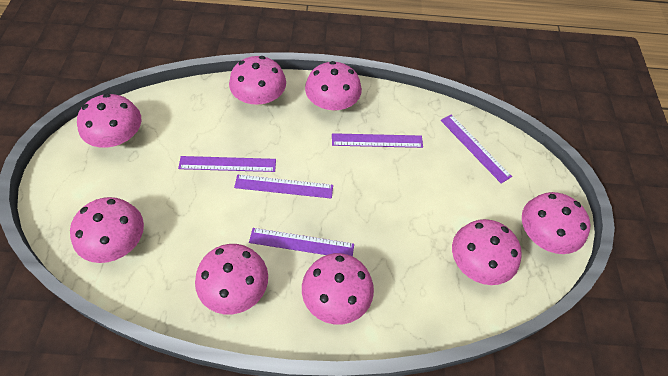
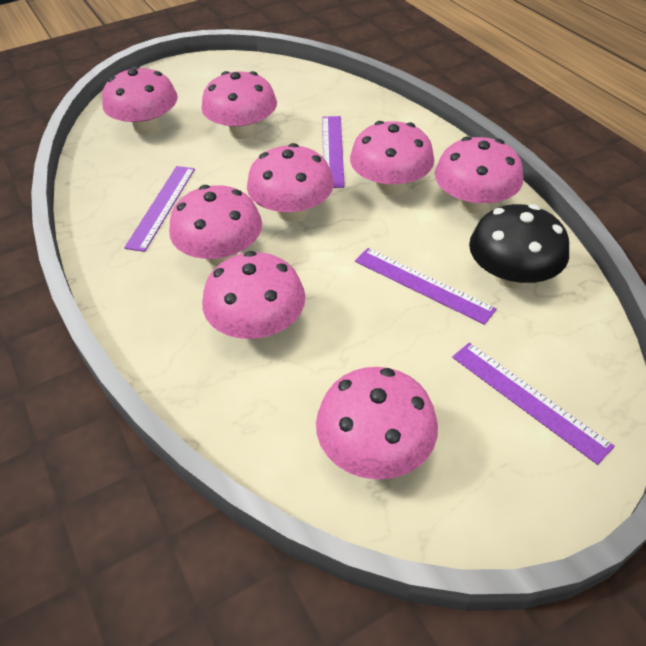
black mushroom: none = 0 -> [469,204,569,289] = 1
purple ruler: [178,156,276,172] [234,175,333,199] [249,228,354,257] [332,133,423,148] [441,114,512,184] = 5 -> [124,166,195,252] [322,116,345,188] [355,248,497,325] [452,342,615,465] = 4

